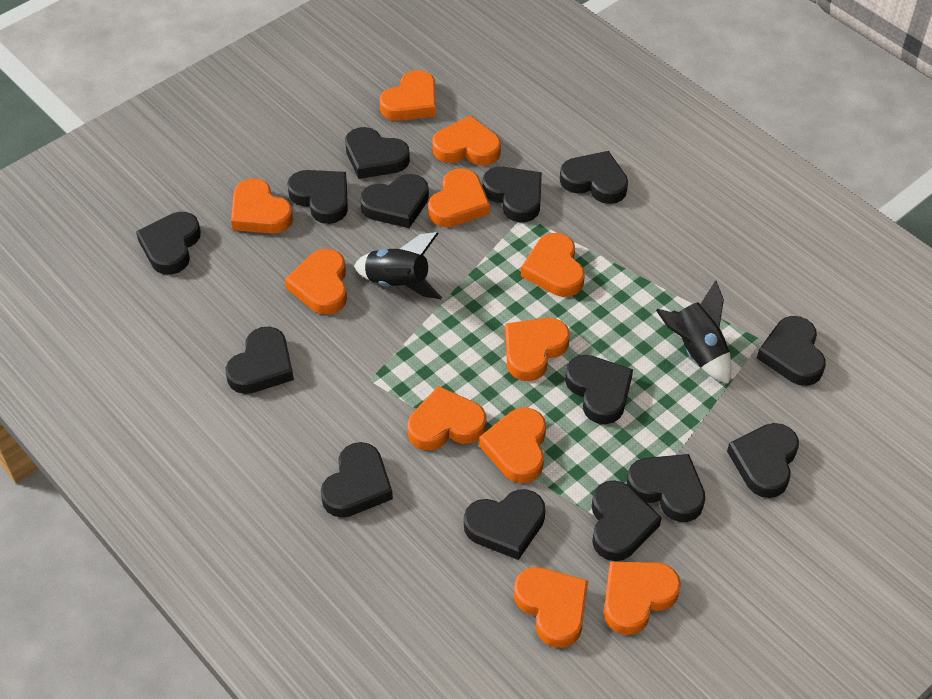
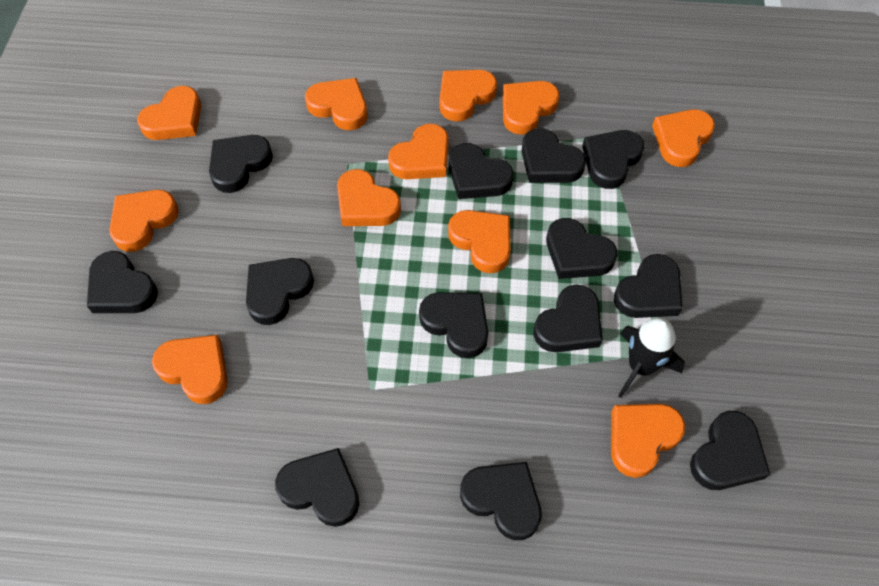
black heart: [136,212,201,275] [225,327,294,394] [287,170,348,224] [320,442,393,518] [345,127,410,179] [360,174,429,228] [464,489,546,560] [483,167,542,222] [560,151,628,204] [565,355,633,424] [592,480,662,561] [627,454,705,522] [727,423,799,498] [757,316,826,386] = 14 -> [87,251,158,313] [209,135,273,193] [246,258,314,325] [275,448,359,527] [419,292,488,358] [449,143,513,199] [460,462,542,540] [522,128,586,183] [533,284,602,352] [546,218,618,279] [582,130,645,189] [614,254,682,318] [690,411,770,490] = 13
black rocket: [354,232,442,299] [656,280,732,384] = 2 -> [618,318,685,398] = 1

